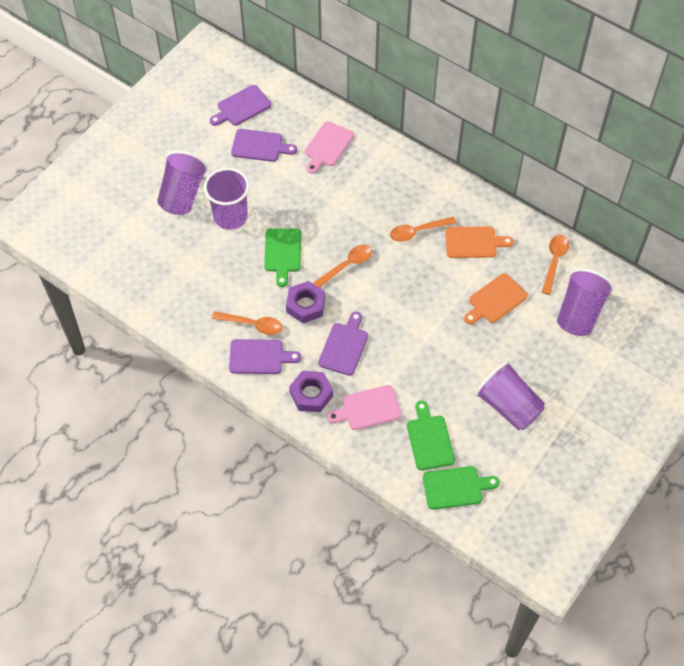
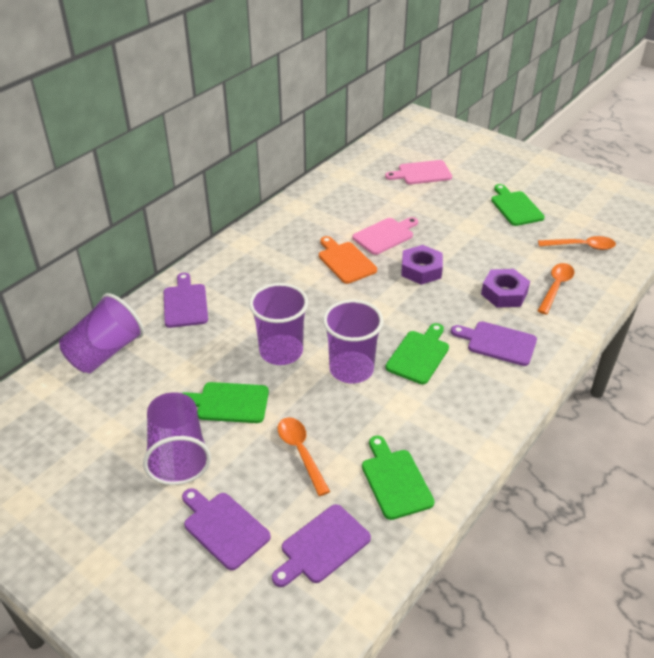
green cutting board: [264,228,301,287] [407,401,455,470] [423,466,500,510] = 3 -> [183,382,269,423] [362,436,434,520] [385,323,449,384] [491,184,545,226] = 4
orange cutting board: [445,226,514,258] [464,273,528,324] = 2 -> [319,236,377,284] = 1
orange spoon: [212,311,282,335] [313,245,372,288] [390,217,456,242] [542,235,569,295] = 4 -> [278,417,330,496] [538,236,616,250] [538,263,575,315] = 3

